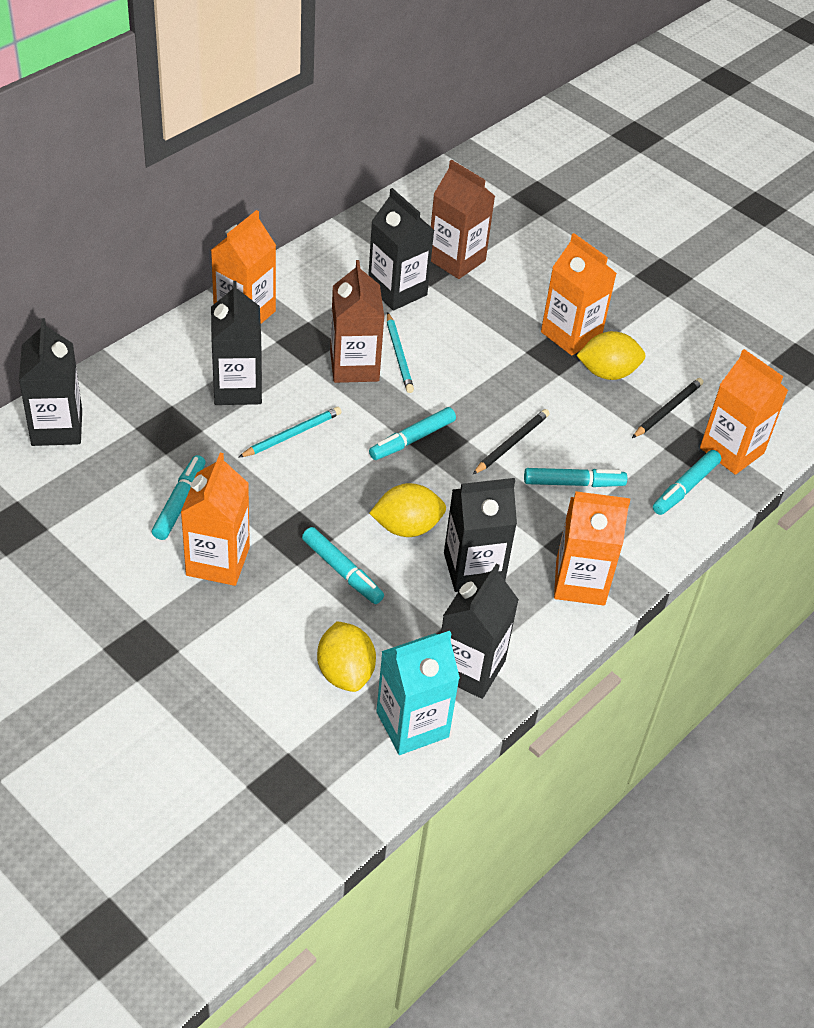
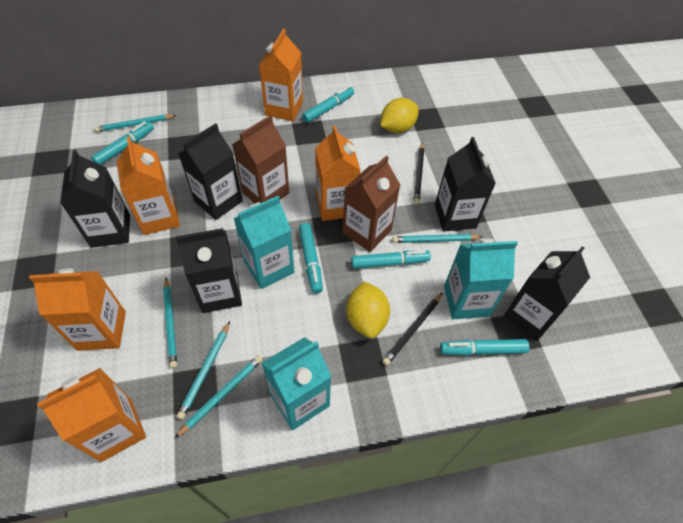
turquoise carton: [376,631,460,755] = 1 -> [234,196,294,289] [262,337,332,430] [444,239,518,319] = 3
turquoise pencil: [238,407,341,458] [387,312,414,393] = 2 -> [94,114,177,132] [163,278,177,369] [175,355,263,438] [177,321,230,420] [392,234,482,243] = 5
yellow lemon: [317,621,376,692] [369,483,446,537] [576,331,645,380] = 3 -> [346,282,390,338] [381,98,418,133] = 2

